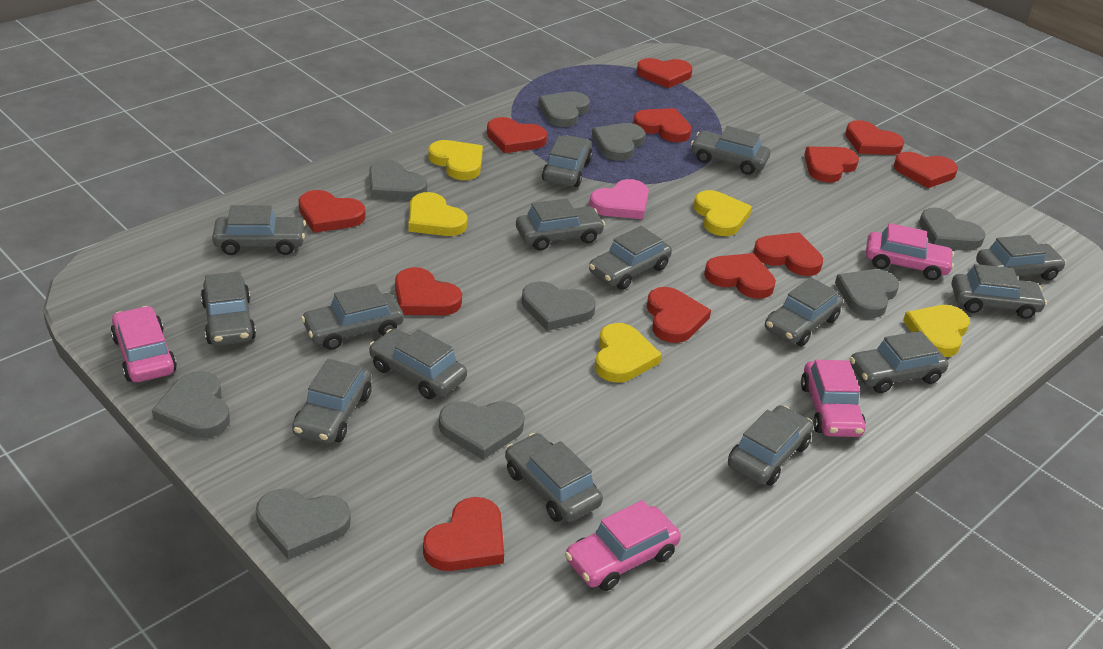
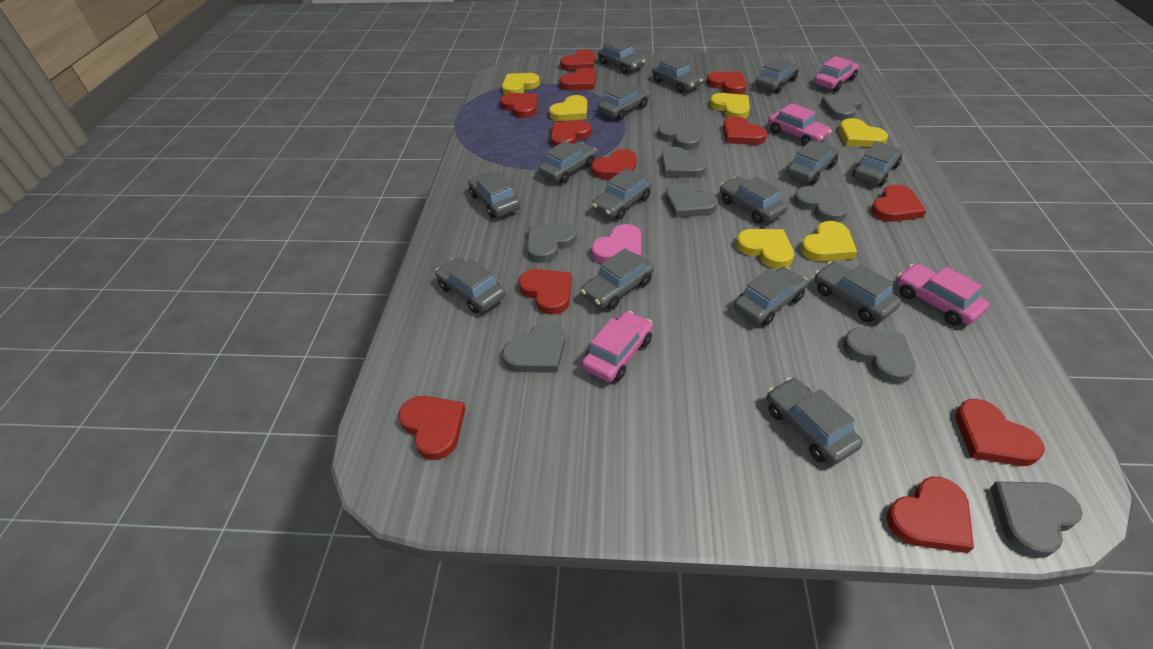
yellow heart: [408,192,468,236] [428,140,483,180] [595,323,662,382] [694,190,752,236] [903,305,970,357] = 5 -> [502,73,540,95] [549,95,588,121] [710,93,750,118] [736,229,794,269] [800,221,857,261] [839,118,888,147] = 6

